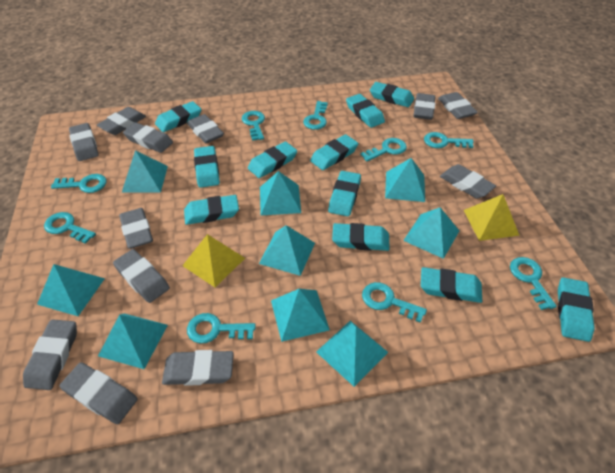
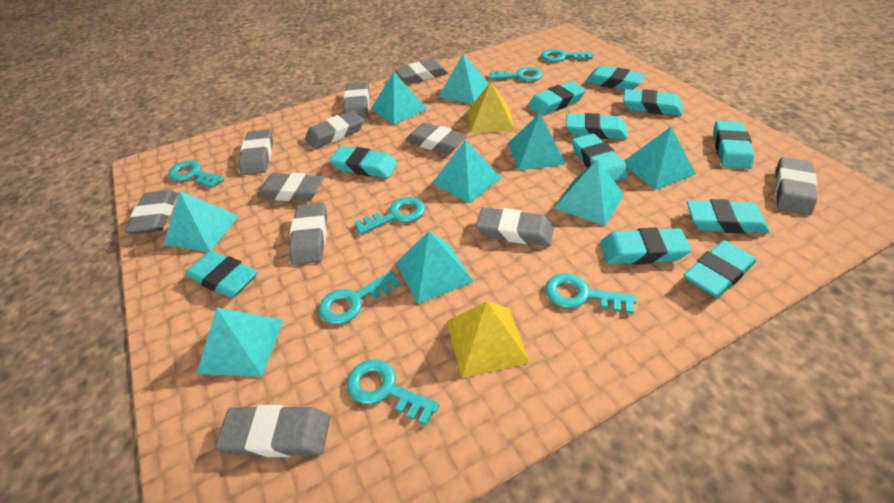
grey eraser: [23,319,77,390] [59,362,138,424] [69,123,98,161] [97,107,146,135] [113,249,170,303] [119,208,153,249] [123,122,173,153] [162,350,234,386] [187,114,224,143] [413,93,435,120] [438,92,478,119] [440,164,496,198] = 12 -> [125,190,178,234] [215,405,330,457] [239,129,273,175] [257,173,324,201] [288,203,327,265] [305,111,364,149] [343,82,369,118] [395,59,448,84] [405,123,467,154] [476,207,554,246] [775,157,817,215] = 11
turquoise key: [44,212,96,244] [51,174,107,193] [187,313,256,343] [242,111,265,141] [303,101,328,130] [360,138,407,162] [362,282,427,323] [424,132,474,148] [510,257,557,310] = 9 -> [168,160,224,188] [319,271,401,324] [347,359,440,426] [354,197,425,234] [489,67,543,82] [541,49,593,62] [545,273,636,314] = 7

